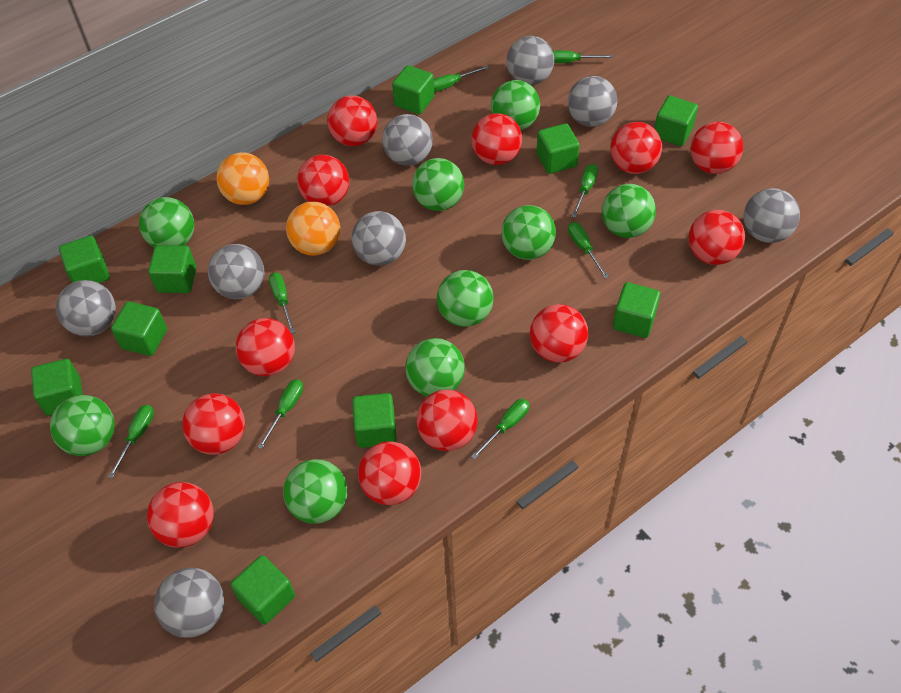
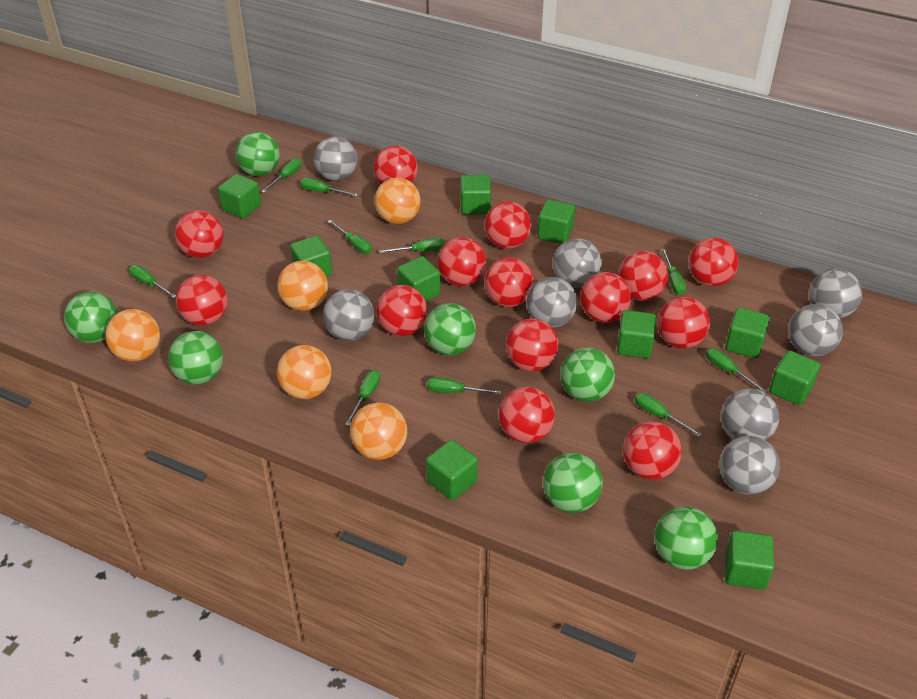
green ball: [50,395,115,456] [139,197,194,247] [283,459,348,524] [405,338,465,396] [412,158,464,211] [437,270,494,327] [491,80,540,130] [501,205,556,260] [602,184,656,238] = 9 -> [64,291,118,343] [168,331,223,385] [235,132,280,176] [424,303,476,355] [543,453,603,513] [560,347,615,402] [654,506,718,570] = 7
green screwdriver: [108,405,154,478] [258,379,303,449] [269,272,295,334] [434,65,489,92] [471,399,529,460] [553,50,613,63] [568,222,609,278] [571,164,598,218] = 8 -> [129,265,176,298] [261,158,302,193] [300,178,358,197] [327,220,372,254] [345,370,380,426] [379,238,444,253] [427,377,501,394] [635,393,702,437] [662,248,686,295] [706,348,767,392] = 10
orange ball: [216,152,269,205] [286,201,340,256] = 2 -> [105,309,160,362] [277,261,328,311] [277,345,331,399] [350,402,407,460] [375,178,421,224] = 5
red ball: [147,482,214,547] [182,393,245,455] [236,318,295,376] [297,155,349,207] [327,95,377,146] [358,442,421,505] [416,390,478,451] [471,113,522,165] [530,304,588,363] [610,122,662,174] [689,210,745,265] [690,122,743,174] = 12 -> [175,210,224,258] [176,275,228,326] [373,146,418,184] [376,285,427,336] [438,237,486,286] [484,201,532,249] [484,257,534,307] [499,387,555,443] [506,318,559,372] [580,272,631,323] [618,251,668,301] [623,421,682,480] [657,297,710,349] [688,238,739,287] = 14

